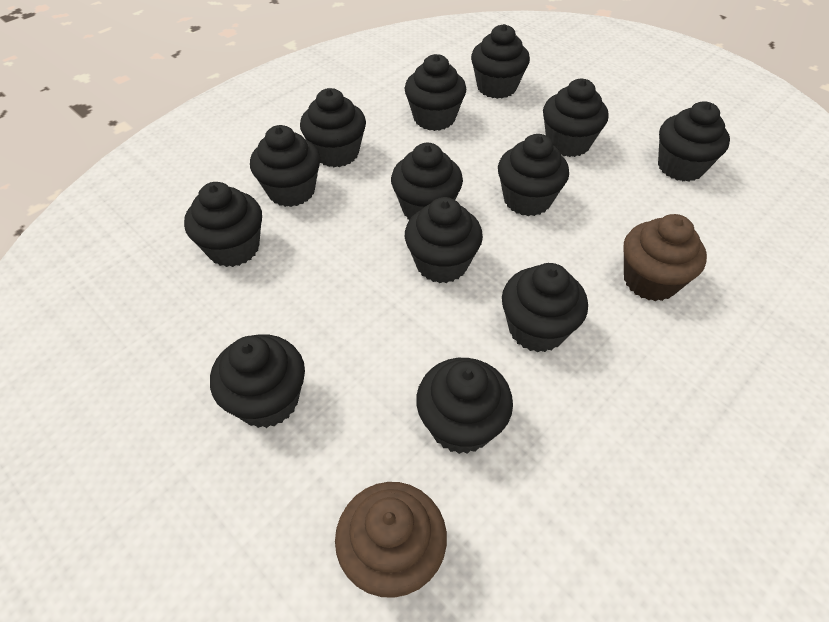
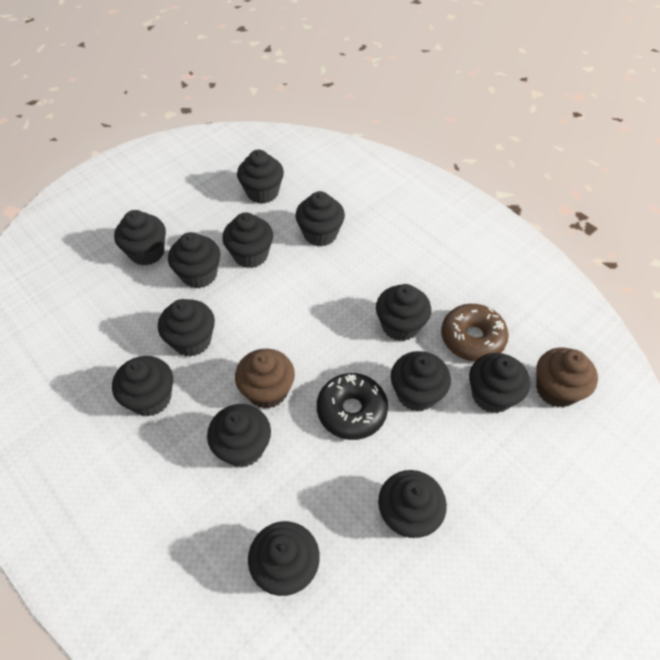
black donut: none = 0 -> [317,373,388,440] = 1
brown donut: none = 0 -> [441,304,509,362] = 1

